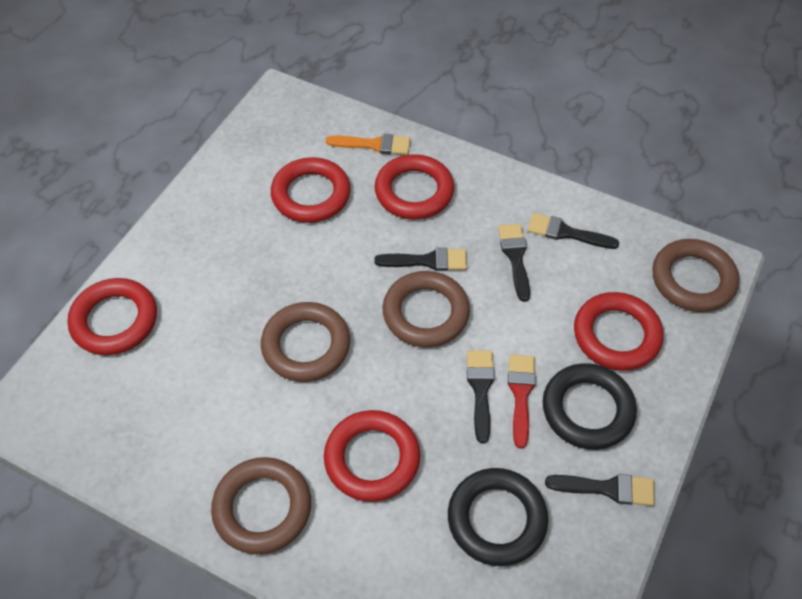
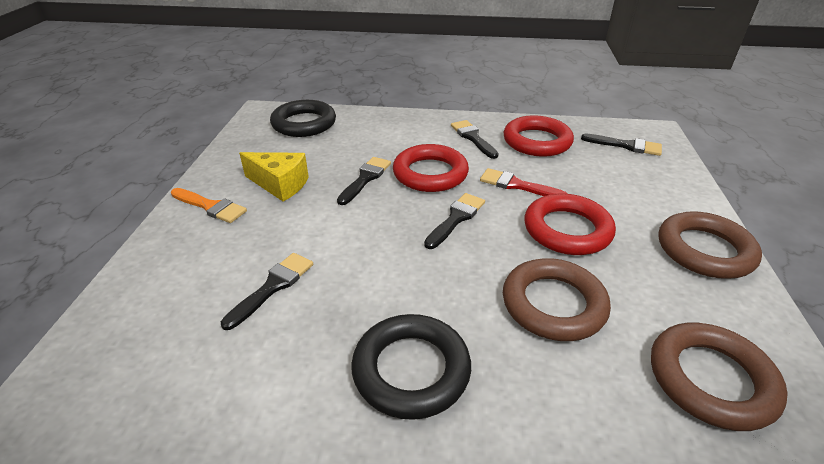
brown ring: [211,457,311,554] [261,302,350,382] [383,271,470,347] [652,239,739,312] = 4 -> [503,258,611,341] [651,323,788,431] [659,211,762,279] = 3
red ring: [67,278,157,355] [271,157,351,223] [324,410,421,502] [375,154,454,220] [574,292,664,371] = 5 -> [393,144,469,192] [504,115,574,157] [524,194,616,255] = 3
yellow cheese: none = 0 -> [239,152,309,202] = 1

